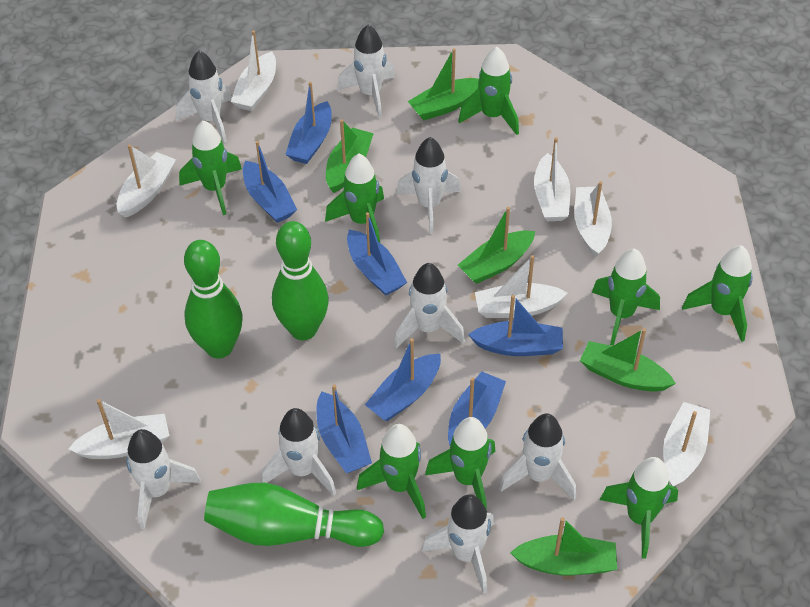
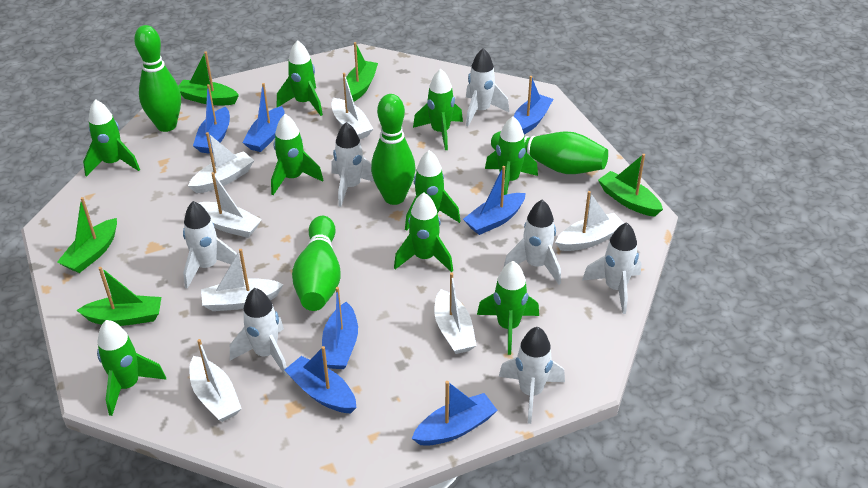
green bowling pin: [184,240,243,359] [204,483,384,547] [272,221,329,340] = 3 -> [134,25,181,132] [292,216,341,311] [371,94,415,205] [491,131,608,174] = 4
green rocket: [179,120,242,215] [325,154,384,243] [357,424,426,519] [425,417,495,511] [458,47,519,135] [592,248,660,346] [600,457,678,559] [682,245,753,342] = 8 -> [83,99,140,177] [97,320,166,416] [271,114,323,195] [277,40,323,116] [394,192,453,272] [405,150,460,231] [413,69,463,150] [477,261,539,355] [485,116,538,195] = 9
white rocket: [126,429,201,529] [176,51,232,143] [261,408,336,496] [337,25,395,118] [394,263,465,349] [396,137,461,234] [422,494,494,594] [499,413,576,500] = 8 -> [183,201,241,289] [230,288,288,376] [331,122,374,207] [466,48,509,126] [499,327,565,424] [503,200,561,284] [582,222,641,314] = 7

